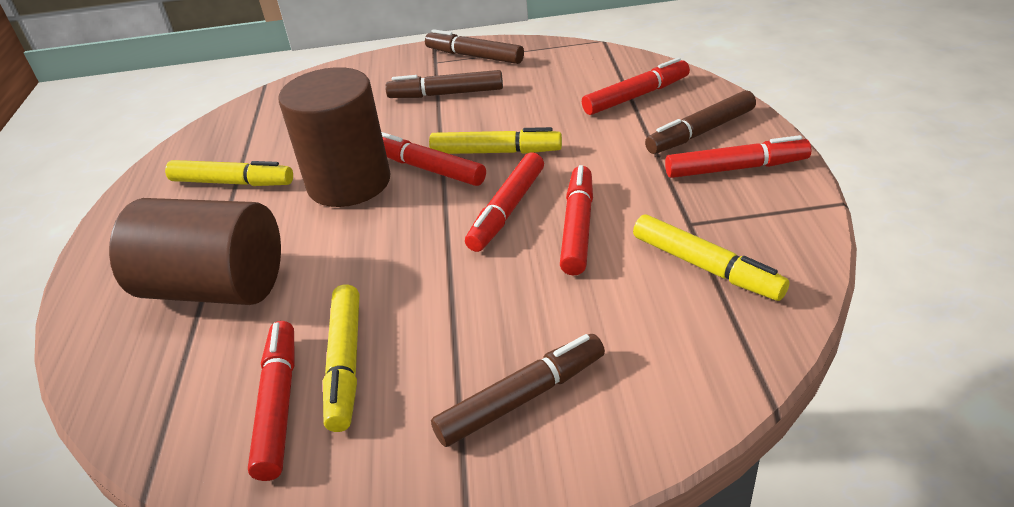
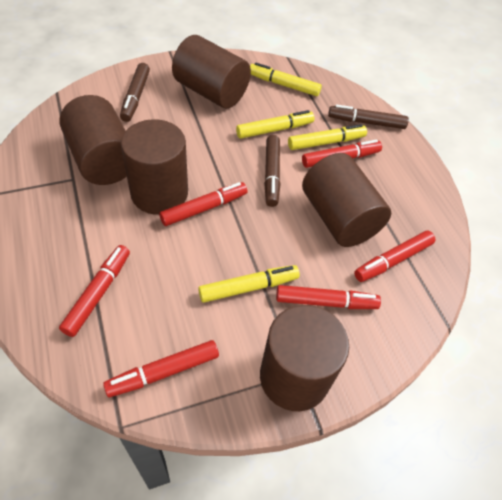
brown cylinder: [109,198,281,305] [278,67,391,207] = 2 -> [59,95,127,185] [121,119,188,215] [172,35,251,109] [260,305,349,411] [302,153,391,247] = 5
brown marker: [385,70,503,98] [425,29,524,64] [431,334,605,447] [645,90,756,154] = 4 -> [120,63,150,122] [264,135,280,207] [328,105,409,129] = 3

